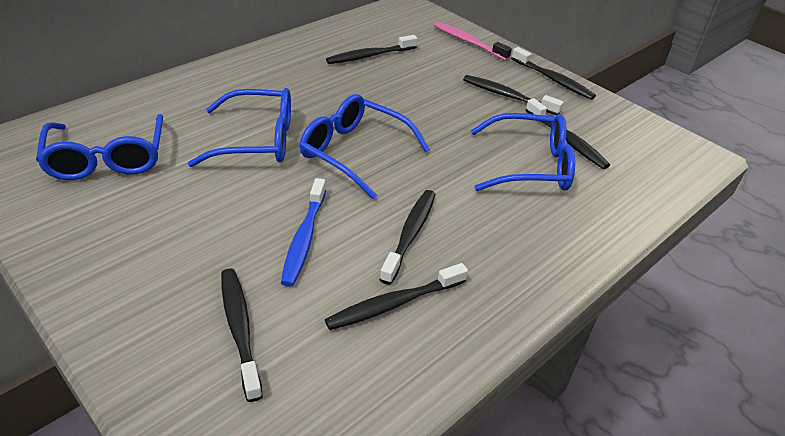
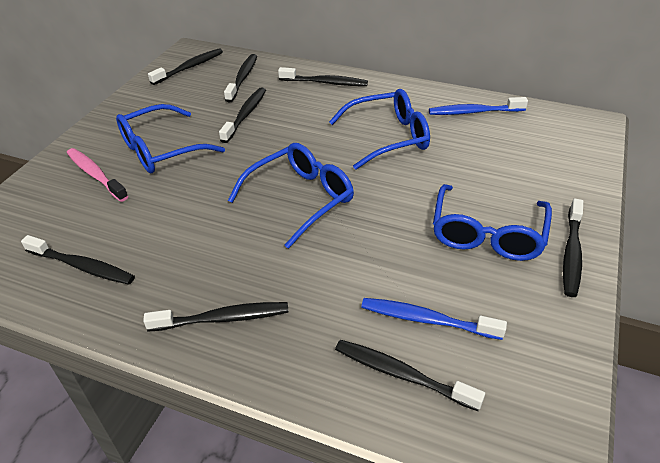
black toothbrush: [221,268,263,402] [325,263,468,330] [326,35,417,64] [379,190,435,285] [463,75,564,115] [511,47,596,100] [526,98,610,169] = 7 -> [21,235,135,285] [143,302,289,331] [148,48,223,85] [219,87,266,143] [224,54,257,102] [278,67,368,86] [335,340,485,411] [563,198,583,297] = 8
blue toothbrush: [281,178,326,287] = 1 -> [361,298,507,340] [429,97,528,115] = 2

